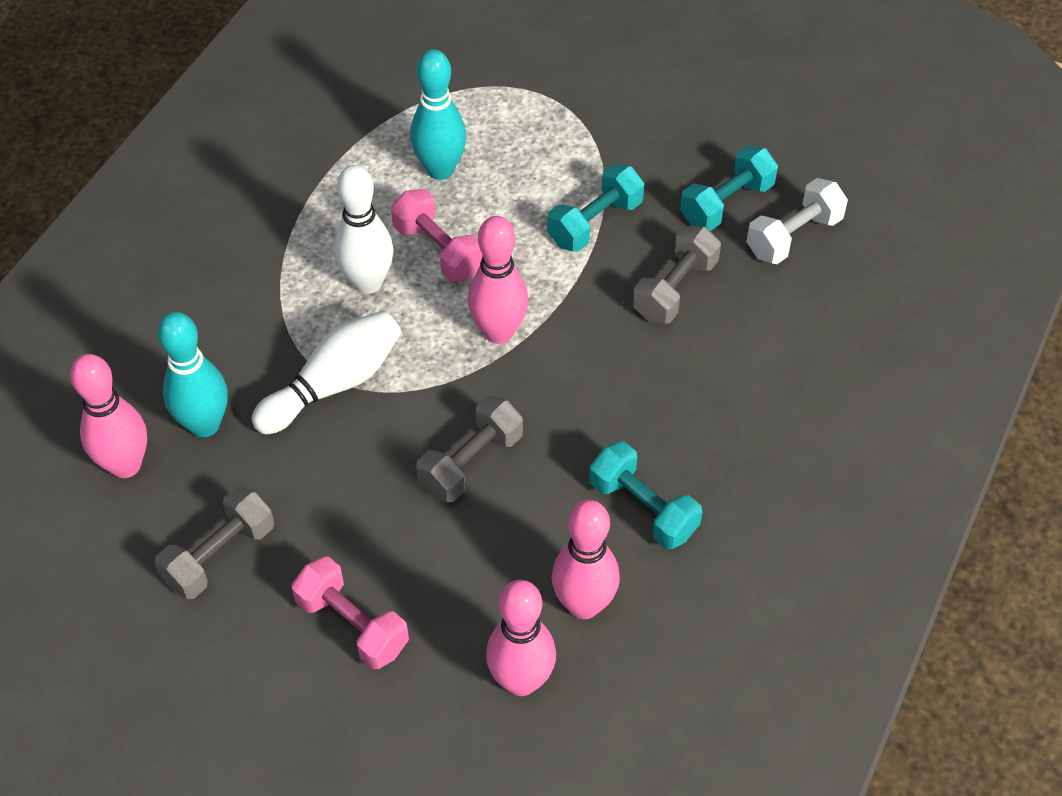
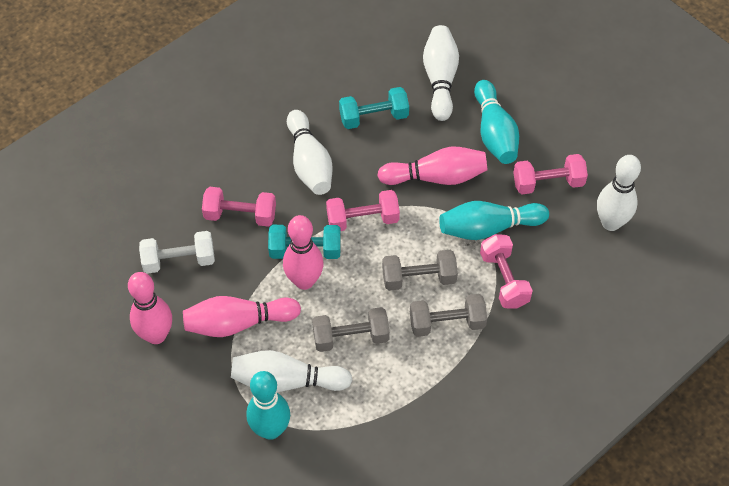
pink dumbbell: [291,556,409,669] [391,189,483,281] = 2 -> [202,187,276,227] [326,190,400,231] [480,234,533,309] [513,154,588,194] = 4
turquoise bowling pin: [157,312,228,437] [410,49,466,180] = 2 -> [247,371,290,440] [439,201,549,240] [474,80,519,164] = 3
turquoise dumbbell: [547,163,644,252] [589,441,702,549] [680,145,778,231] = 3 -> [268,225,341,259] [339,87,409,129] = 2
white bowling pin: [252,310,402,434] [334,165,394,294] = 2 -> [231,350,352,392] [287,110,333,195] [423,25,459,121] [597,155,641,231] = 4

